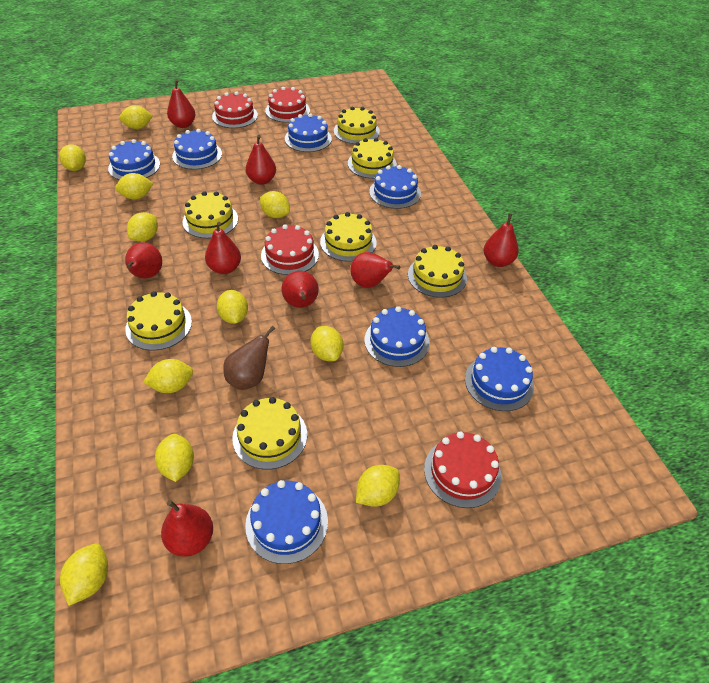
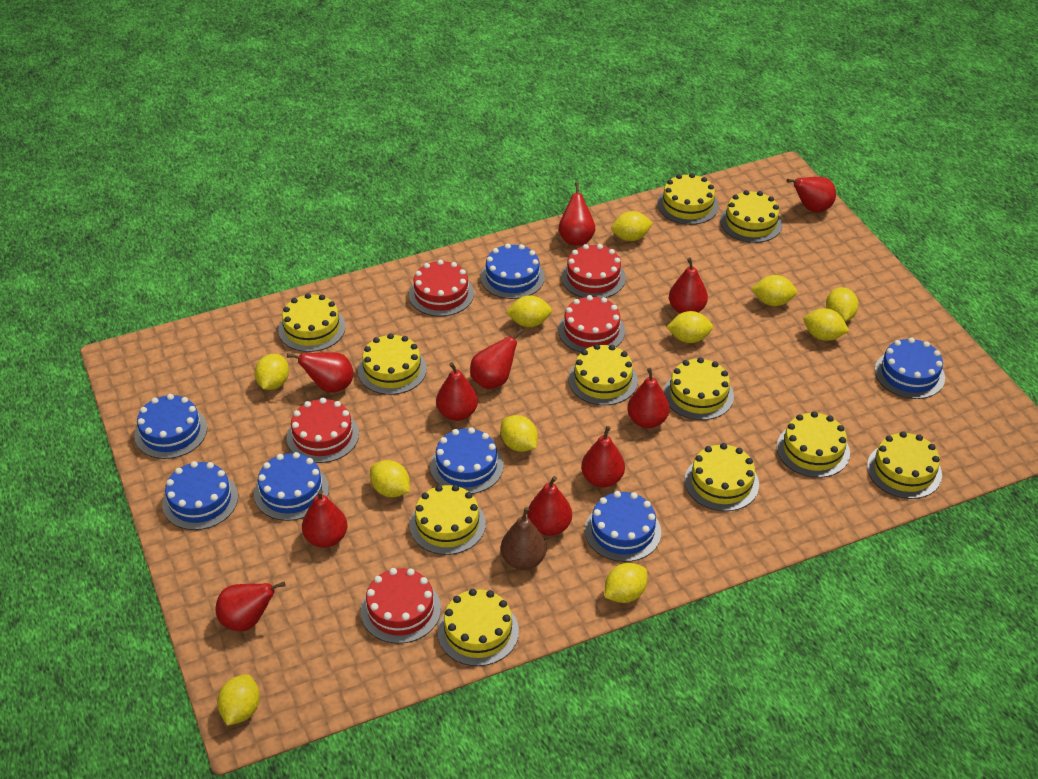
red cake: [212,92,258,128] [261,224,319,275] [265,87,310,123] [424,431,502,508] = 4 -> [287,398,359,463] [361,568,441,644] [409,260,474,316] [558,295,625,352] [561,244,626,298] = 5
red pear: [125,243,162,278] [161,500,213,557] [167,80,195,128] [205,222,241,274] [246,135,276,185] [282,271,319,308] [350,252,400,288] [484,213,519,267] = 8 -> [215,582,286,631] [287,352,354,393] [302,490,347,548] [436,362,478,421] [470,328,524,389] [527,476,572,536] [558,182,595,246] [581,426,625,487] [627,368,670,428] [669,258,708,314] [787,177,836,212] = 11
yellow cake: [125,291,192,350] [182,191,238,238] [232,397,307,470] [320,212,377,262] [334,107,380,144] [348,138,397,179] [408,245,467,298] = 7 -> [278,293,346,352] [358,333,427,395] [409,485,486,555] [438,589,519,666] [568,344,638,405] [657,173,719,225] [664,357,734,420] [685,443,759,511] [720,190,782,243] [777,411,850,478] [867,431,942,499] = 11

